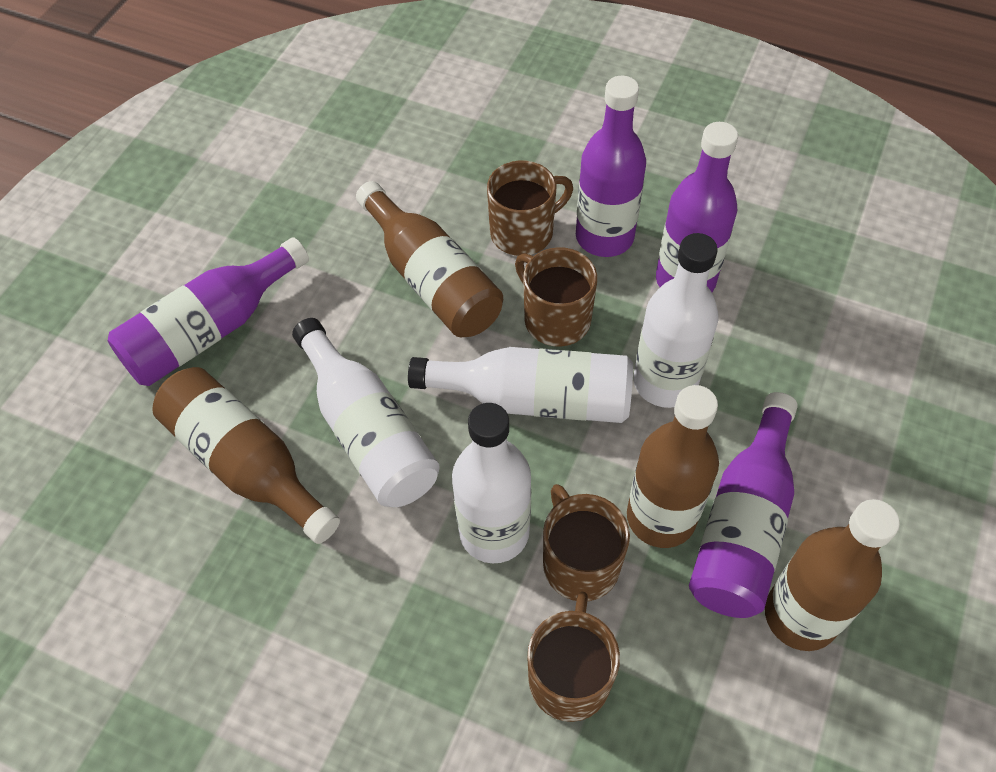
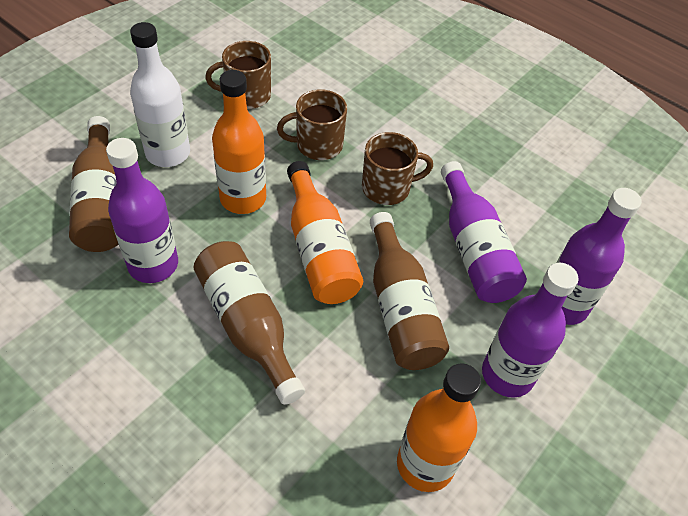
brown bottle: [152,367,340,544] [356,181,503,337] [627,385,719,548] [765,499,900,651] = 4 -> [69,116,119,252] [193,241,305,405] [370,212,449,370] = 3
brown mug: [487,160,573,256] [515,247,597,347] [527,592,620,722] [543,484,630,601] = 4 -> [205,41,271,109] [277,89,347,160] [362,132,433,205] = 3
orange bottle: none = 0 -> [212,70,266,214] [287,161,363,304] [397,363,481,492] = 3
white bottle: [292,318,440,507] [408,347,633,423] [452,403,531,563] [633,233,719,408] = 4 -> [130,22,190,167] = 1

